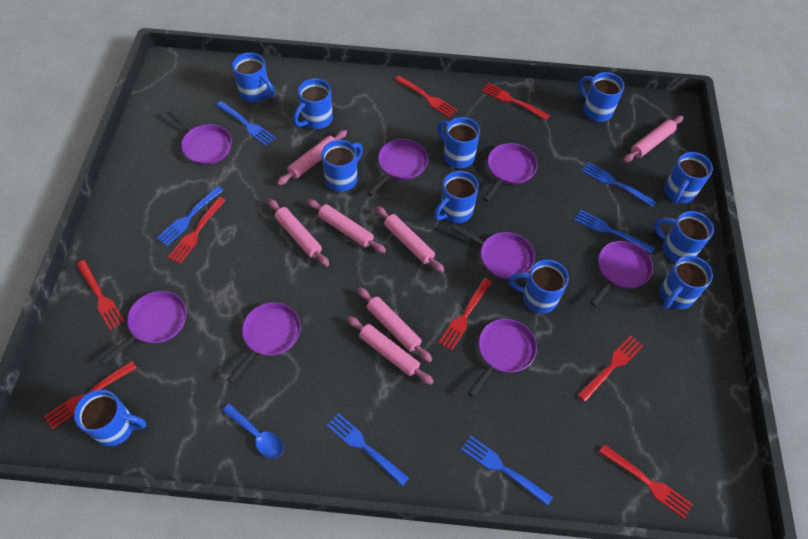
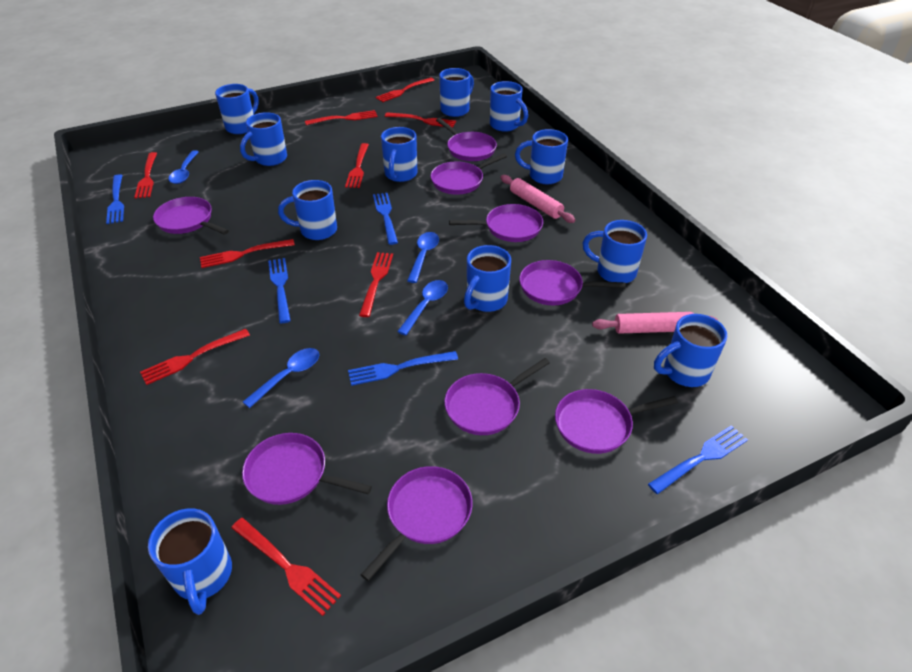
blue fork: [157,186,223,246] [216,101,276,146] [327,413,409,486] [461,436,553,506] [575,210,655,254] [582,162,656,207] = 6 -> [106,174,124,224] [268,258,291,323] [348,351,458,386] [373,193,398,245] [648,425,748,494] = 5
blue spoon: [222,403,284,458] = 1 -> [169,150,199,184] [243,348,319,408] [397,280,448,335] [407,232,439,283] = 4
pink rolling pin: [268,199,329,267] [277,130,347,185] [307,199,386,253] [347,316,434,385] [357,287,432,363] [376,206,445,273] [623,116,684,163] = 7 -> [500,175,575,223] [592,312,718,334] = 2
purple pan: [100,291,186,365] [167,110,232,165] [227,302,301,383] [367,139,428,196] [452,224,535,280] [468,319,537,397] [483,143,538,202] [590,241,653,306] = 8 -> [153,197,229,235] [242,433,372,505] [361,466,472,581] [430,153,507,195] [436,118,497,161] [444,358,550,435] [449,204,543,242] [519,260,626,305] [555,389,678,454] = 9
red fork: [44,361,137,430] [76,260,125,330] [168,197,226,264] [395,76,457,117] [439,278,492,351] [482,83,550,120] [578,335,644,402] [599,444,693,519] = 8 -> [134,152,157,199] [140,329,250,385] [200,239,295,268] [231,518,341,616] [305,110,378,125] [345,143,369,188] [359,252,393,317] [376,78,435,102] [385,112,456,128] = 9

